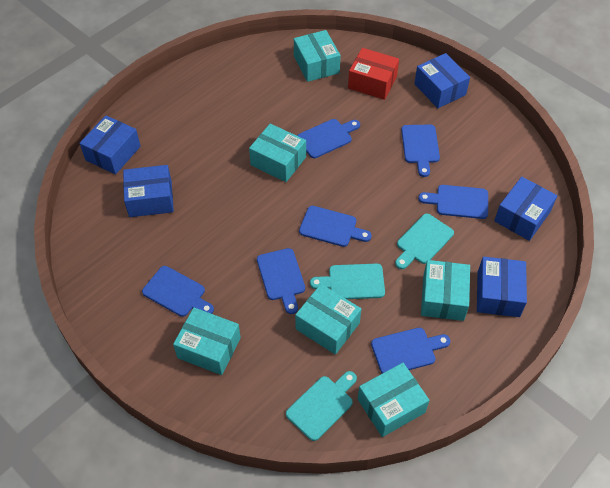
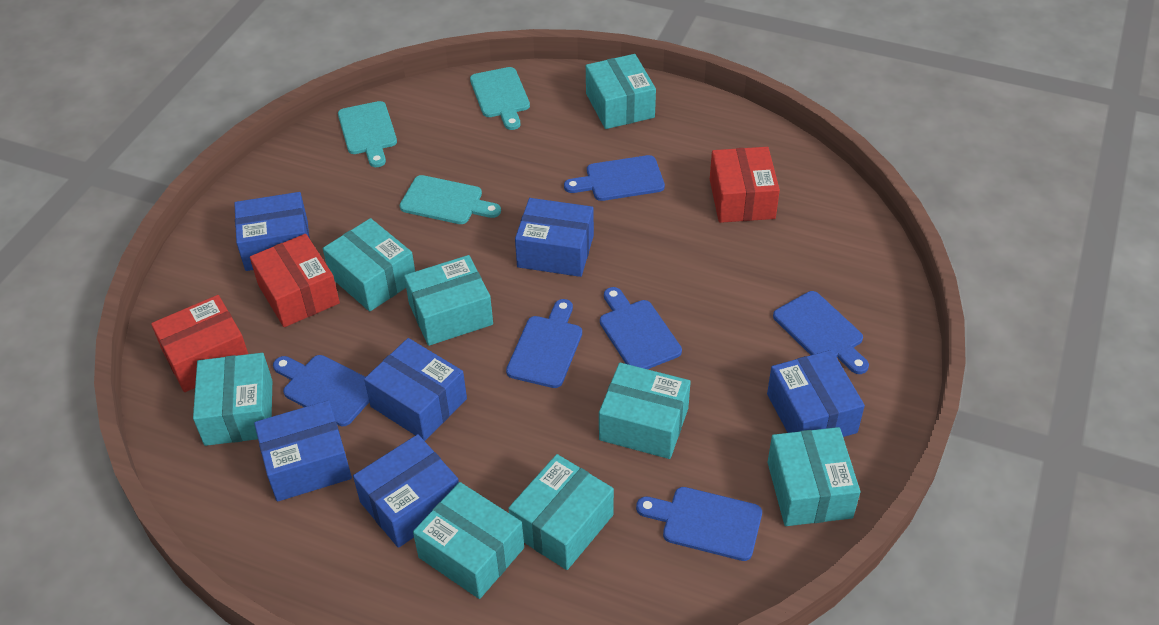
blue box: [79,115,141,175] [123,165,174,217] [414,53,470,108] [477,257,527,317] [494,177,557,241] = 5 -> [234,192,310,271] [254,400,352,502] [353,434,459,548] [364,338,467,441] [515,198,594,277] [767,350,865,437] = 6
blue cutting board: [142,266,214,317] [257,248,305,314] [297,119,360,158] [299,206,371,247] [371,328,450,374] [401,125,440,177] [418,185,488,219] = 7 -> [273,355,369,426] [506,299,582,388] [564,155,665,201] [600,287,682,369] [636,487,762,561] [773,291,869,374] = 6
red box: [348,48,399,100] = 1 -> [151,295,248,392] [250,234,340,327] [710,147,780,223] = 3
turquoise box: [173,308,241,375] [249,124,306,182] [294,30,341,82] [295,284,361,355] [358,363,430,437] [421,260,470,321] = 6 -> [193,353,272,446] [323,218,415,311] [404,255,493,346] [413,482,524,599] [508,454,614,570] [586,54,656,129] [599,363,691,459] [767,427,860,526] = 8

